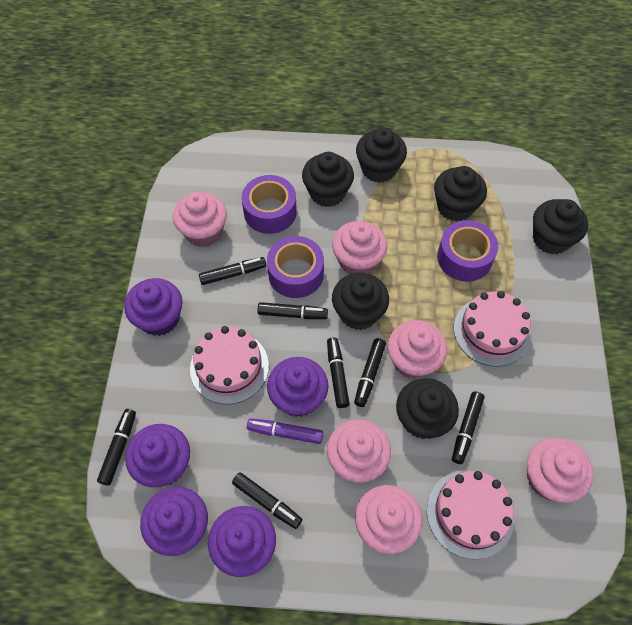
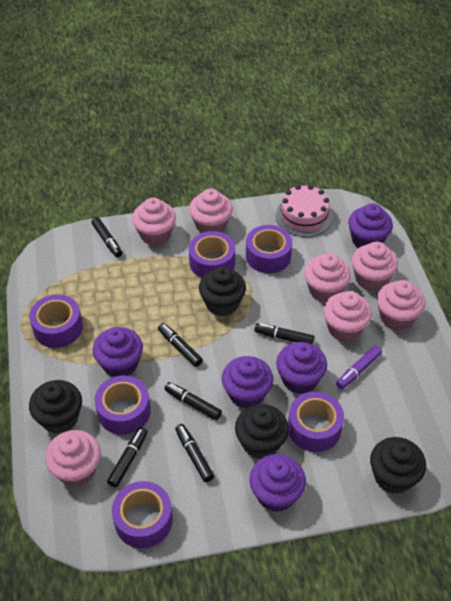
black cupcake: [302,152,354,207] [332,273,389,330] [356,127,407,183] [396,378,459,439] [434,166,487,222] [533,199,588,254] = 6 -> [29,380,82,434] [199,266,246,316] [235,404,289,459] [370,437,426,494] = 4
black marker: [97,409,136,486] [199,257,266,285] [232,472,303,529] [257,302,328,319] [327,337,350,408] [354,338,386,407] [452,391,484,464] = 7 -> [91,217,122,257] [107,427,148,488] [158,323,203,367] [165,382,222,420] [175,424,214,482] [254,323,315,344] = 6
pink cake: [190,326,269,404] [427,470,515,560] [454,291,531,367] = 3 -> [276,185,333,237] = 1
pink cupcake: [173,192,227,247] [327,419,391,483] [332,221,387,274] [355,485,422,554] [388,320,447,379] [527,438,593,503] = 6 -> [45,430,101,486] [132,198,176,246] [189,189,233,233] [304,253,351,302] [323,291,372,342] [352,242,398,291] [377,280,425,330] = 7
purple tape: [242,175,297,234] [267,236,324,298] [437,220,498,282] = 3 -> [29,294,83,348] [95,375,151,435] [112,481,173,548] [189,231,235,278] [246,225,292,273] [288,392,344,452] = 6

